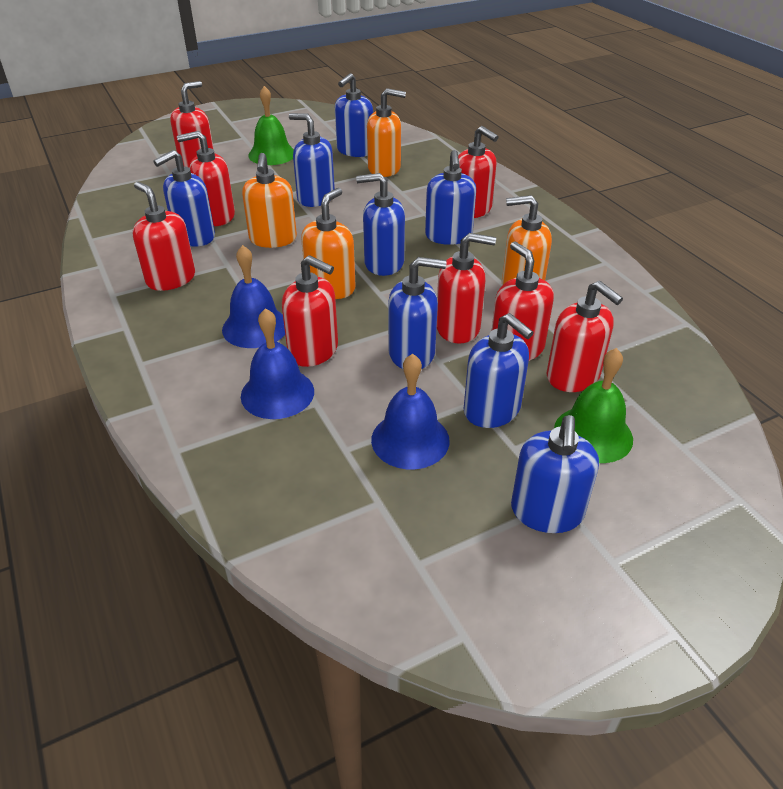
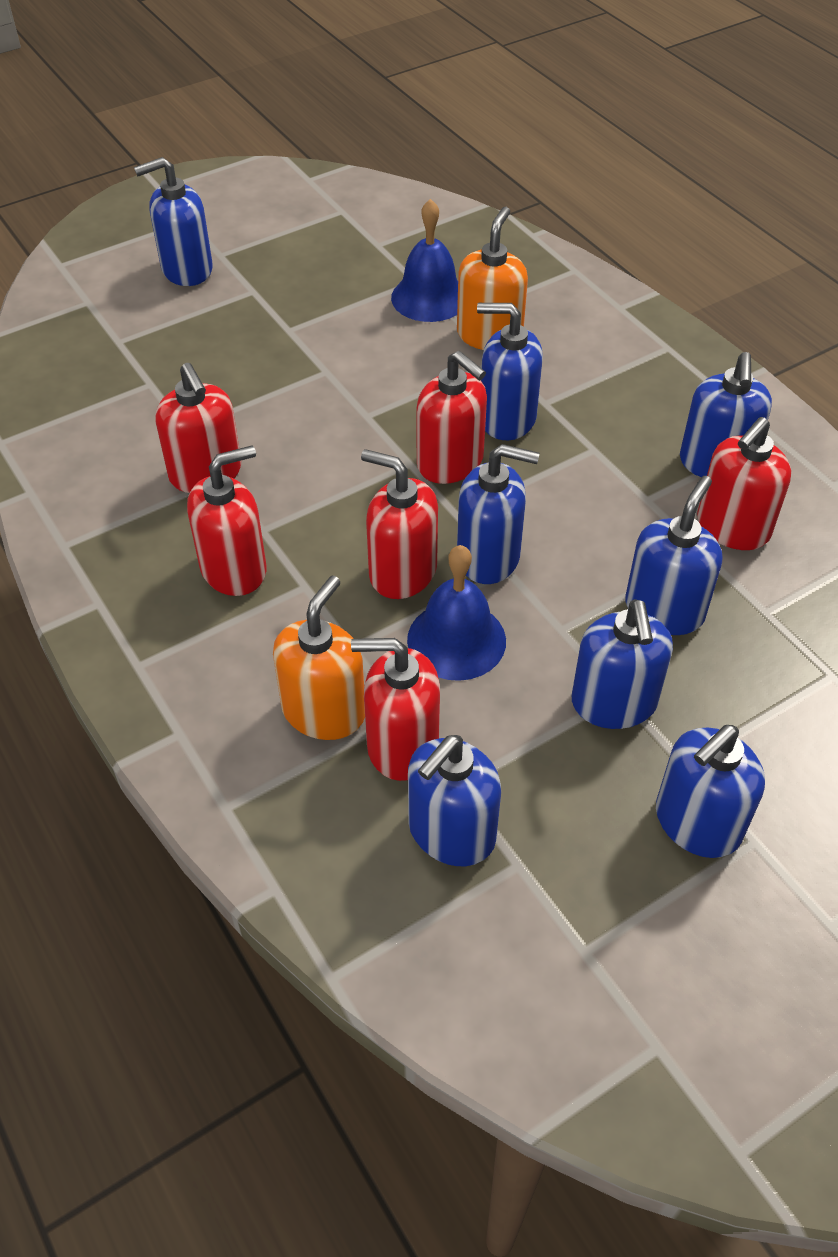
blue bell: [222,245,285,348] [241,308,314,419] [371,354,450,469] = 3 -> [391,199,458,322] [407,545,506,681] = 2
green bell: [248,86,294,165] [554,348,633,463] = 2 -> none = 0
orange soap dispenser: [242,153,297,248] [301,188,356,299] [367,88,406,177] [502,195,552,285] = 4 -> [273,576,365,740] [457,207,528,350] = 2
red soap dispenser: [132,182,195,291] [170,81,214,167] [177,131,235,226] [282,255,338,367] [437,233,496,344] [458,126,498,218] [492,242,554,361] [547,281,623,392] = 8 -> [155,363,241,493] [187,445,266,596] [351,638,440,781] [361,449,438,599] [417,351,487,484] [697,417,791,550] = 6

